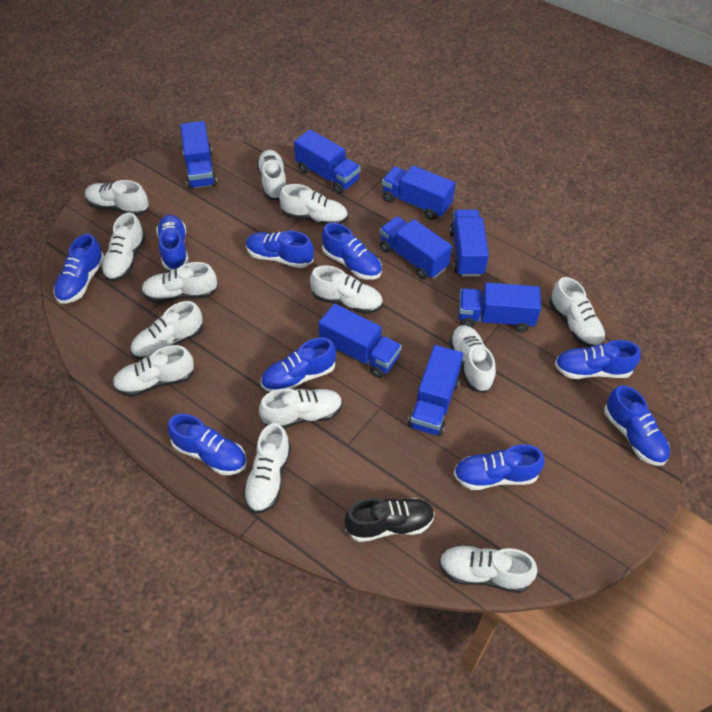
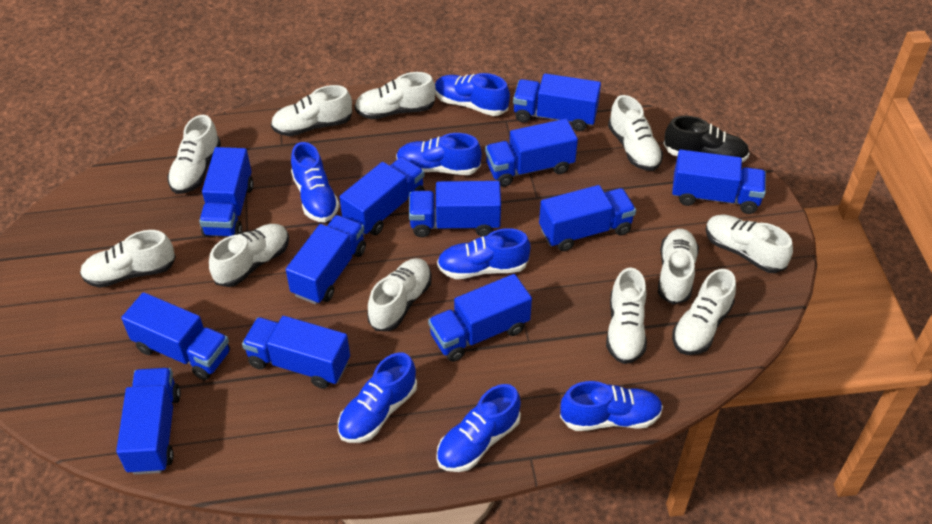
blue shoe: [53,234,104,304] [156,215,188,270] [168,414,247,475] [246,231,314,268] [261,337,336,392] [322,223,382,280] [454,444,544,490] [555,340,640,379] [604,385,670,466] = 9 -> [291,142,339,222] [338,353,417,443] [396,133,482,175] [435,73,510,116] [436,384,521,472] [437,228,531,279] [560,381,663,431] = 7
blue truck: [180,121,217,190] [294,130,361,194] [319,304,402,378] [380,216,452,279] [382,166,456,220] [408,345,463,436] [449,210,489,277] [459,283,541,333] = 8 -> [116,368,181,475] [121,292,230,380] [199,147,254,237] [242,316,350,389] [286,215,366,304] [340,157,425,235] [409,181,501,237] [428,274,532,362] [485,119,578,187] [513,73,601,131] [539,185,636,251] [672,150,766,214] = 12
white shoe: [85,180,149,216] [101,213,146,282] [112,345,195,397] [130,301,203,360] [141,262,218,303] [243,423,291,514] [257,150,286,200] [259,388,343,428] [280,184,348,225] [310,266,383,314] [439,545,538,593] [449,325,496,393] [549,277,606,347] = 13 -> [80,230,176,288] [167,115,221,194] [209,224,289,287] [271,85,352,136] [354,72,436,119] [367,258,432,331] [606,268,647,364] [608,95,663,171] [658,229,699,305] [672,269,736,355] [706,214,793,273] = 11

